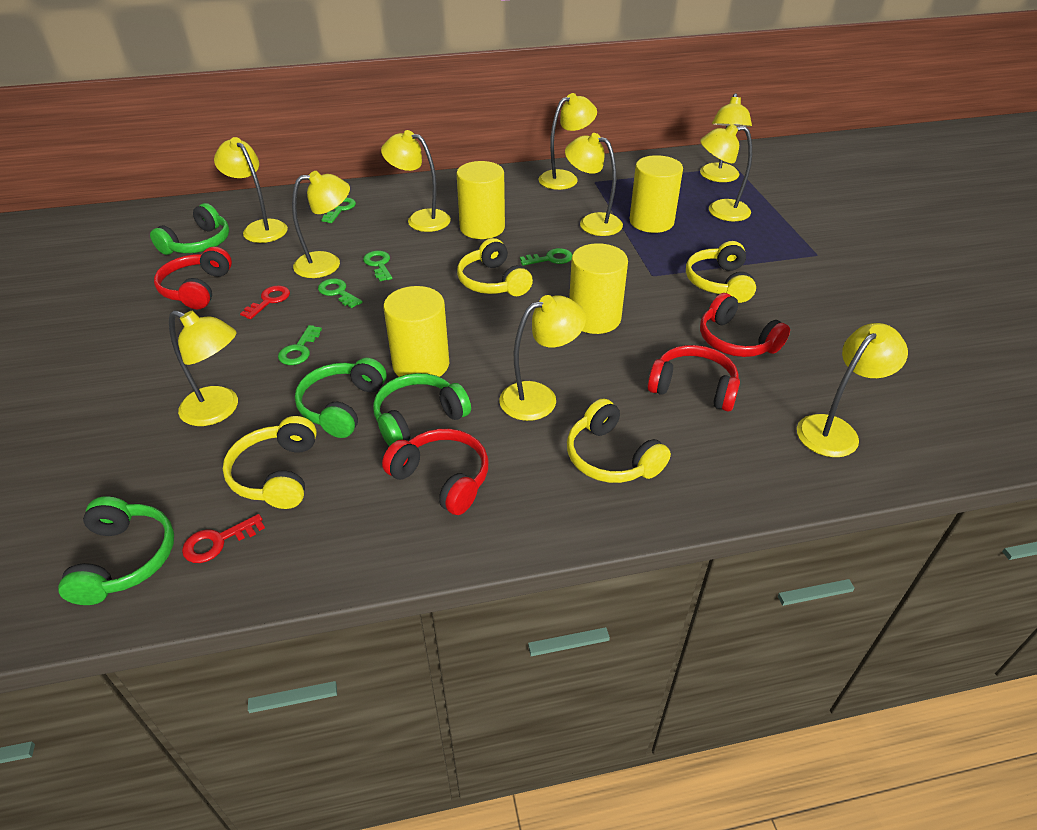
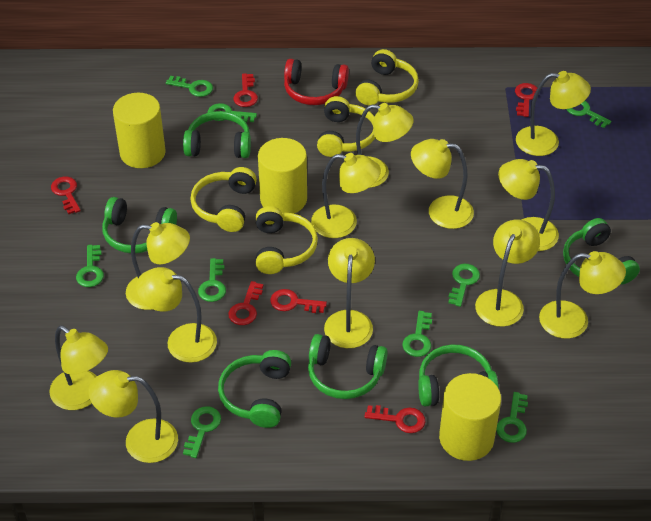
green headphones: [58,496,174,605] [150,203,229,255] [295,358,386,438] [373,373,471,446] = 4 -> [102,197,177,253] [183,111,251,158] [218,350,291,428] [308,334,388,399] [418,345,499,406] [563,218,640,285] = 6
green key: [278,325,322,365] [318,278,363,308] [321,197,356,223] [363,251,392,281] [520,248,572,266] = 5 -> [76,245,104,287] [166,76,213,97] [183,406,221,458] [198,258,226,302] [208,103,257,122] [402,311,432,357] [448,264,480,307] [496,392,528,443] [566,101,611,128] = 9
red headphones: [154,247,232,309] [382,429,488,515] [647,345,740,412] [700,293,790,357] = 4 -> [284,59,349,105] = 1
red key: [182,514,265,563] [240,285,290,319] = 2 -> [51,177,81,214] [228,281,263,325] [234,73,258,107] [270,289,327,313] [364,405,425,433] [515,83,537,117] = 6
yellow cylinder: [384,286,449,377] [456,161,505,239] [569,243,628,334] [630,155,683,233] = 4 -> [113,93,166,168] [258,138,307,214] [439,373,501,461] = 3
yellow lamp: [169,310,238,426] [214,137,288,243] [292,171,350,278] [381,130,451,232] [499,295,586,421] [538,93,597,190] [565,133,623,236] [700,93,752,182] [700,124,752,221] [797,323,908,457] = 10 -> [49,325,108,410] [88,370,178,463] [126,222,190,310] [136,267,217,363] [311,153,381,238] [324,238,375,348] [356,103,414,188] [411,139,474,229] [475,220,540,327] [498,159,559,251] [516,71,591,156] [539,251,626,339] = 12

